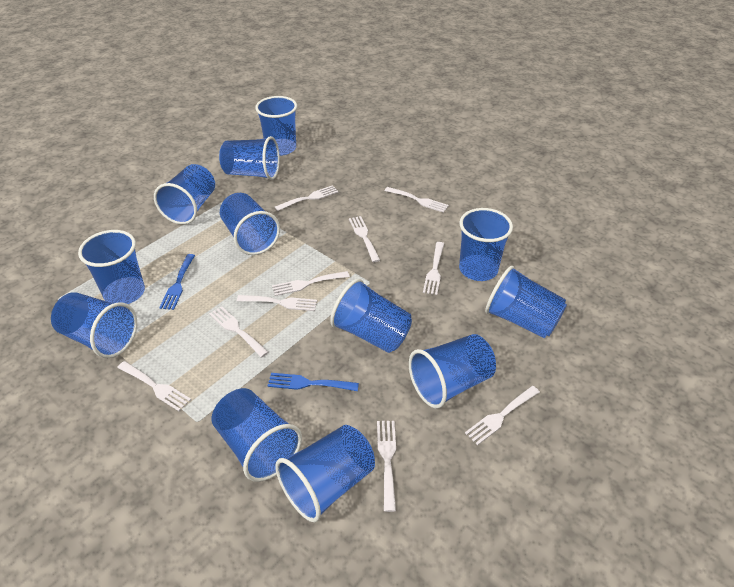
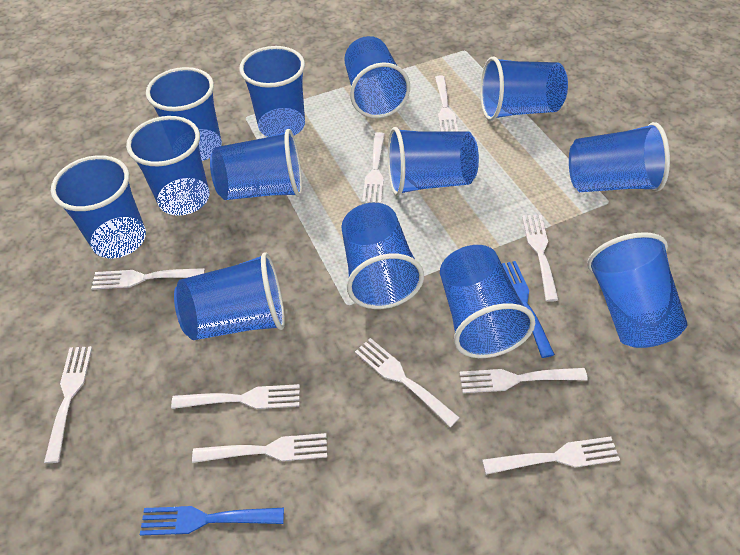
blue cup: [51,292,137,358] [78,230,145,304] [154,164,215,225] [211,388,302,482] [219,136,280,180] [220,193,280,255] [255,96,297,156] [275,425,375,522] [330,279,412,353] [409,334,496,409] [459,208,513,281] [485,266,567,338] = 12 -> [51,155,146,258] [126,116,209,216] [146,67,222,161] [174,252,285,340] [210,129,302,200] [239,46,305,137] [341,203,424,309] [344,36,410,118] [388,127,479,196] [440,245,535,358] [480,56,568,121] [569,122,670,192] [587,232,688,348] = 13

